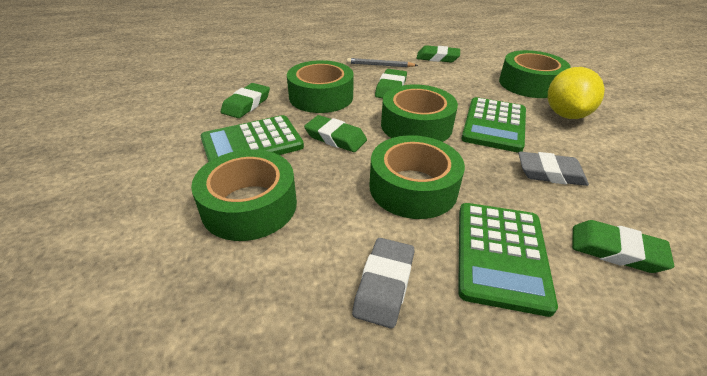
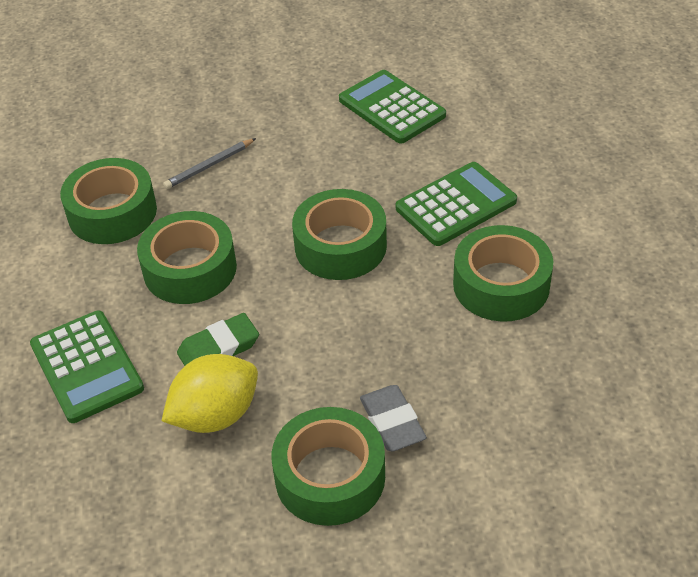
green eraser: [221,83,270,118] [304,115,367,152] [375,69,407,98] [416,45,460,63] [572,220,674,273] = 5 -> [177,313,259,366] = 1
grey eraser: [352,238,414,329] [518,152,589,186] = 2 -> [360,385,427,451] = 1

